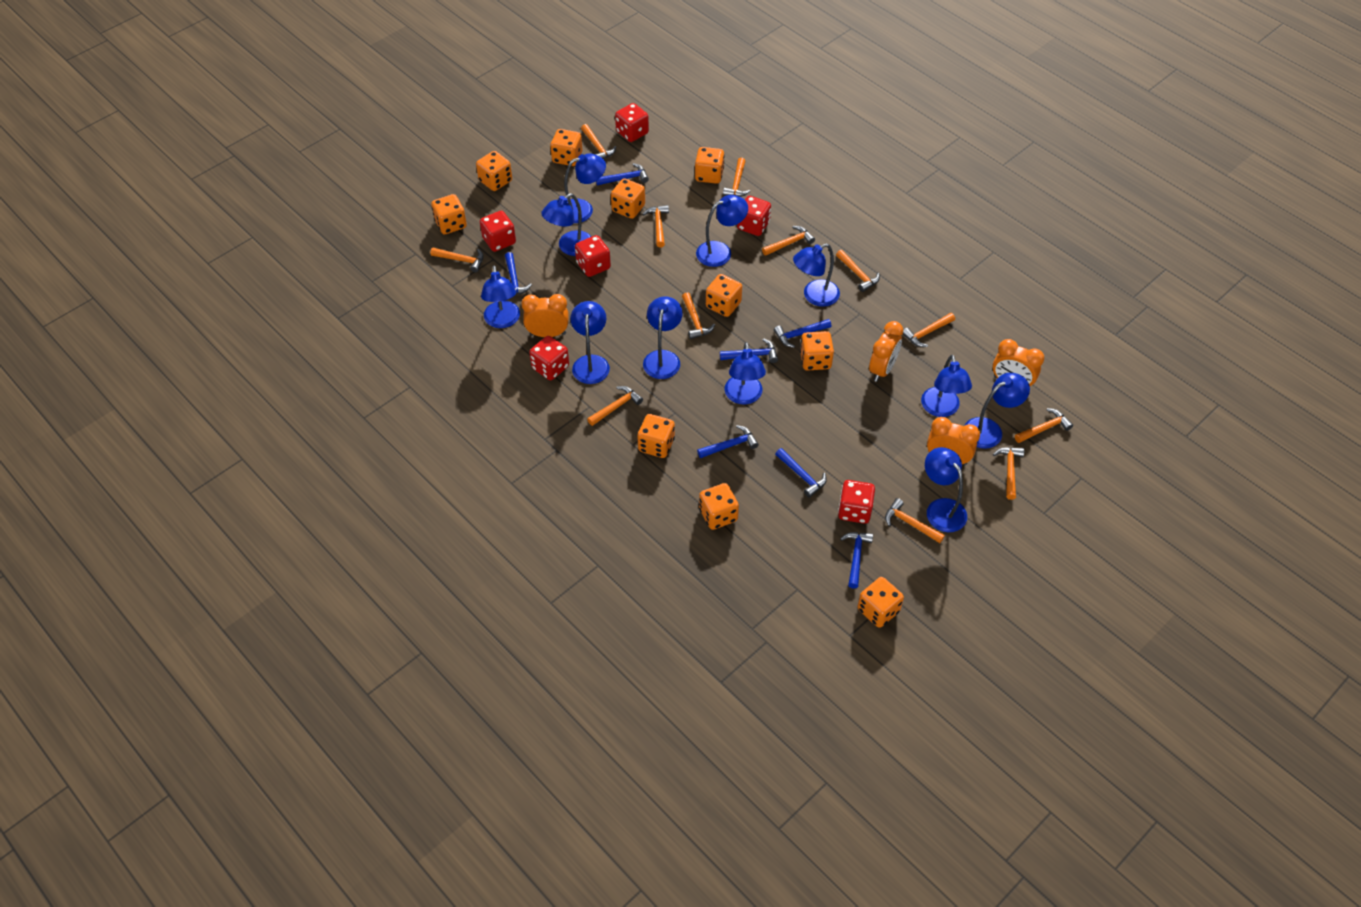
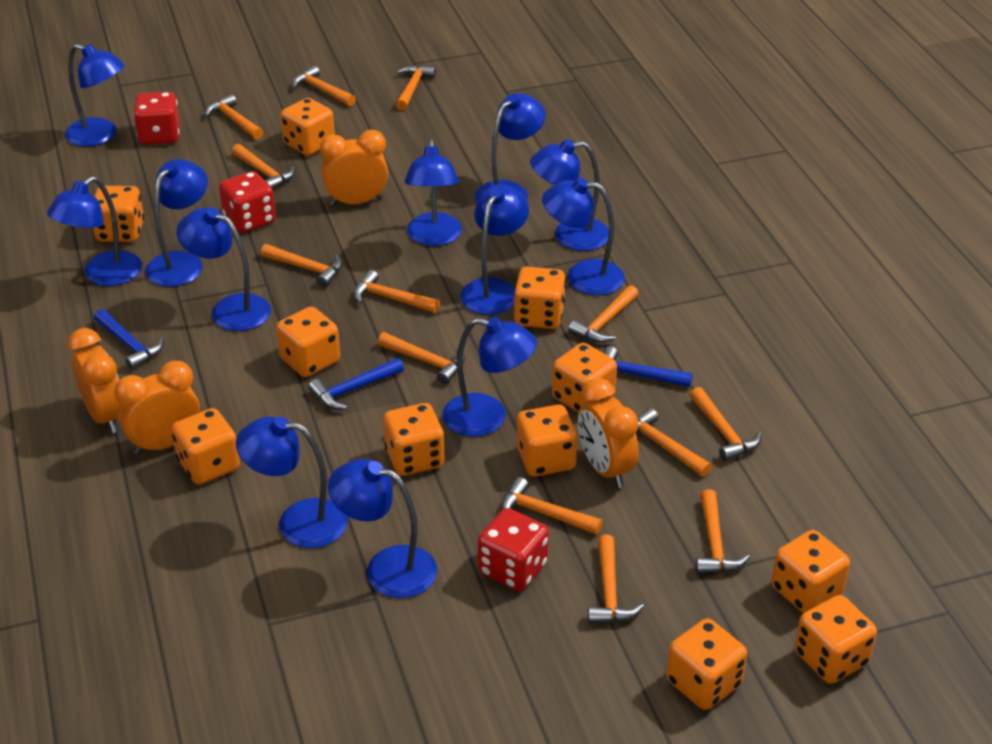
blue hammer: [505,252,532,295] [596,163,649,185] [697,425,759,458] [720,338,778,363] [774,319,831,348] [775,448,827,498] [840,532,873,589] = 7 -> [94,309,164,370] [308,358,404,409] [604,346,693,387] = 3
blue lamp: [481,266,520,328] [541,193,592,256] [564,153,606,223] [570,301,610,384] [643,296,682,379] [696,195,748,267] [725,342,766,405] [793,243,840,307] [921,354,972,417] [925,447,967,532] [964,373,1030,449] = 11 -> [47,176,142,286] [65,44,125,147] [145,159,208,287] [176,208,271,331] [236,416,348,548] [328,459,437,598] [405,139,462,246] [443,317,537,437] [460,184,529,315] [475,93,546,202] [530,139,609,251] [542,178,625,295] = 12
orange dice: [431,194,467,234] [476,151,512,191] [550,129,582,166] [611,178,645,219] [637,414,675,458] [695,147,725,184] [699,483,739,530] [706,274,742,317] [800,331,834,371] [857,577,904,628] = 10 -> [93,186,144,242] [171,408,240,485] [276,306,340,377] [281,98,335,156] [383,403,445,476] [514,267,566,329] [517,405,578,477] [552,343,617,412] [666,618,747,710] [771,530,850,613] [794,595,877,684] = 11
orange hammer: [430,248,484,272] [581,124,616,159] [587,386,643,426] [642,205,669,248] [682,292,715,339] [723,158,750,197] [762,226,815,256] [836,250,880,292] [885,498,945,543] [903,313,955,347] [993,447,1025,500] [1015,408,1073,443] = 12 -> [205,94,263,140] [232,144,295,190] [261,244,343,287] [292,66,356,106] [354,270,440,313] [378,332,465,384] [396,65,436,111] [501,477,603,535] [568,285,639,343] [588,535,644,624] [636,408,712,477] [690,387,762,462] [695,489,750,574] = 13
red dice: [480,211,516,252] [529,336,569,380] [575,235,611,277] [615,103,649,142] [737,196,771,236] [838,480,875,524] = 6 -> [133,92,180,145] [219,171,276,233] [478,508,549,591] = 3

